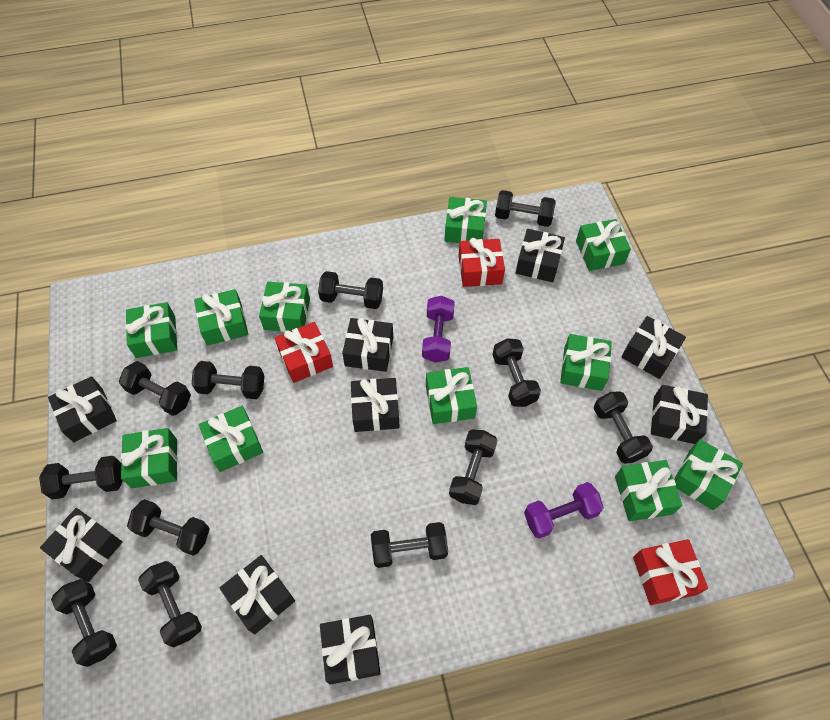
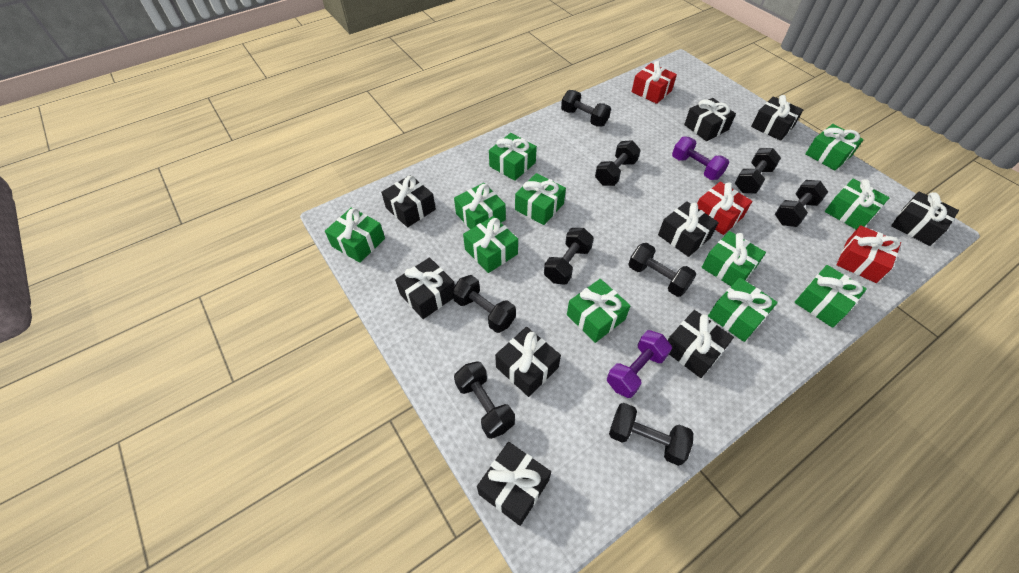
black dumbbell: [39,456,123,499] [51,579,117,667] [119,361,191,416] [127,499,209,556] [138,561,202,648] [192,361,264,399] [318,271,383,309] [371,522,448,568] [449,429,498,505] [492,338,541,407] [495,190,556,227] [594,391,653,464] = 12 -> [452,275,516,333] [454,361,515,439] [544,228,594,285] [561,90,611,127] [595,140,641,186] [609,403,693,466] [628,243,696,297] [735,148,781,193] [775,180,828,227] = 9

